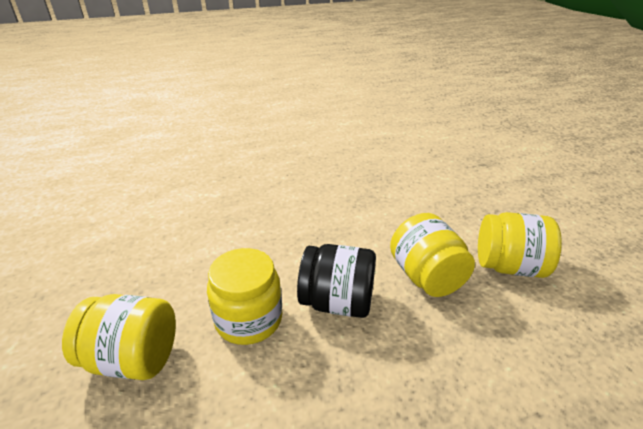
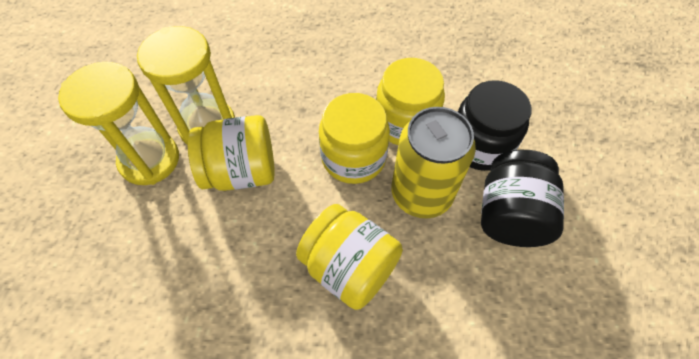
black jar: [297,244,376,318] = 1 -> [458,80,531,171] [481,150,564,247] = 2
yellow can: none = 0 -> [391,107,476,218] = 1
yellow hourglass: none = 0 -> [58,62,179,185] [137,26,235,145] = 2

